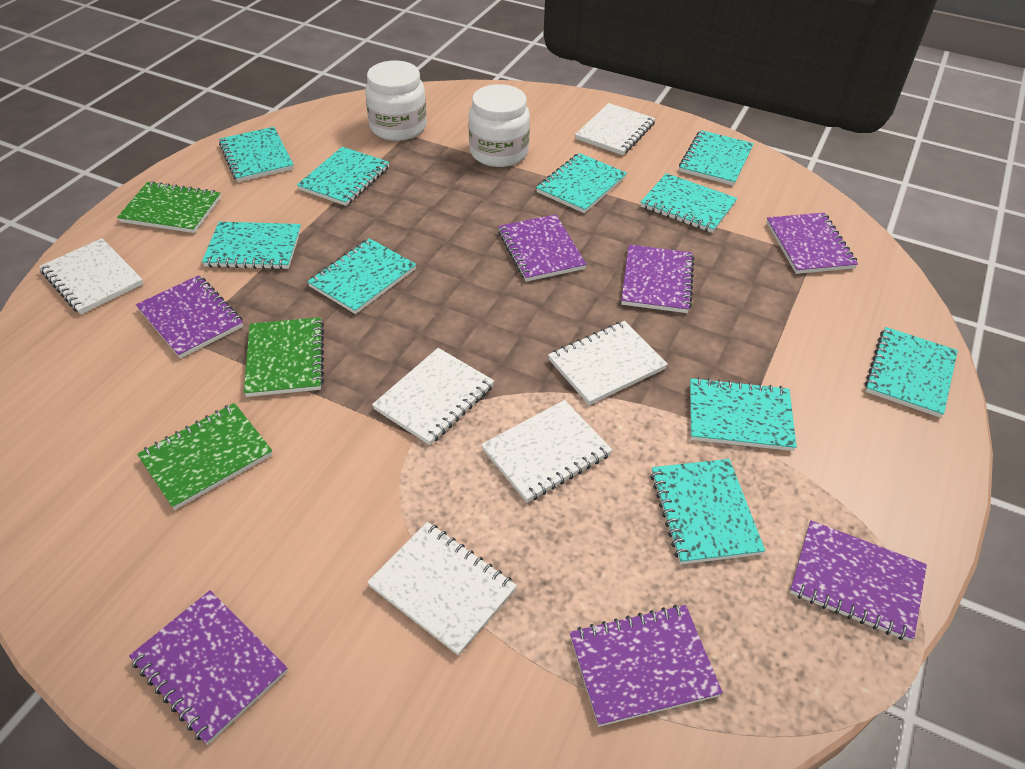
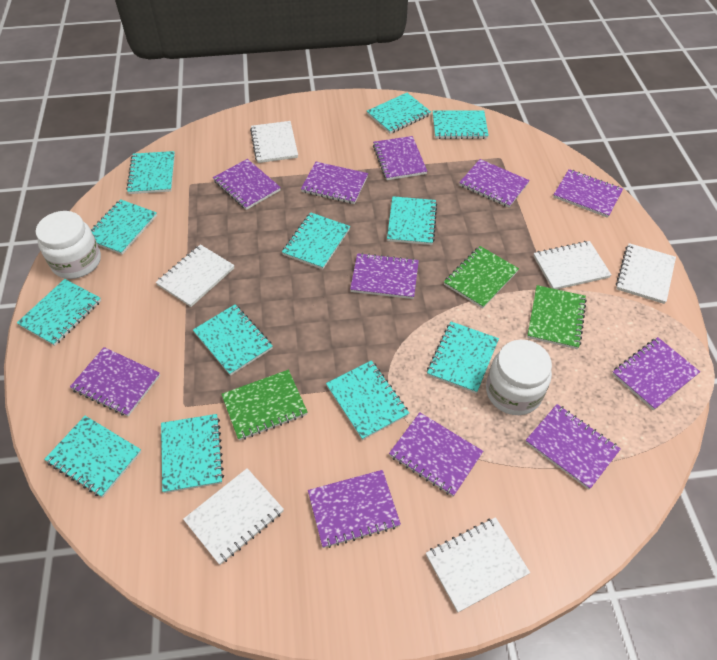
purple notebook: [129,590,288,745] [136,275,243,358] [498,214,587,282] [570,605,723,727] [621,245,694,313] [766,213,858,274] [790,520,927,642] = 7 -> [70,347,160,416] [213,159,281,210] [301,162,368,204] [308,470,401,548] [350,253,419,299] [373,136,427,180] [389,412,483,497] [459,159,530,208] [525,404,621,490] [553,169,623,218] [612,337,700,411] = 11
turquoise notebook: [202,222,301,270] [219,127,294,182] [297,147,389,206] [307,238,416,314] [536,153,627,213] [641,173,737,233] [651,459,765,564] [679,130,754,186] [690,377,797,451] [865,327,958,418] = 10 -> [17,279,101,346] [44,416,141,498] [91,199,157,255] [126,151,175,194] [161,414,224,493] [193,305,273,376] [282,212,350,269] [326,360,409,440] [367,93,431,134] [387,196,437,245] [427,322,499,393] [433,110,489,139] = 12

